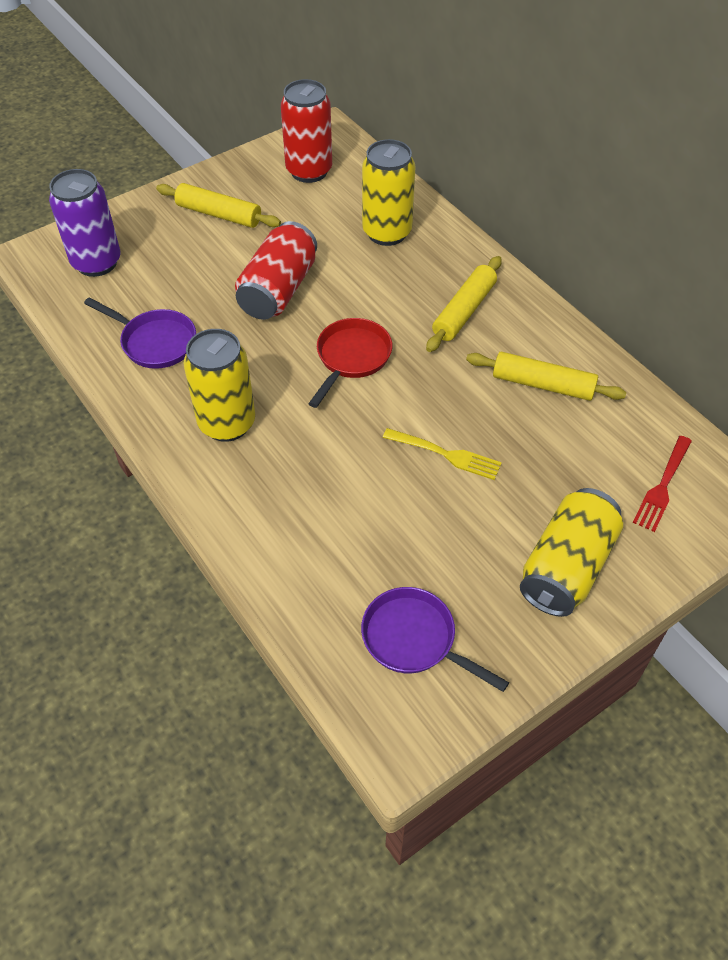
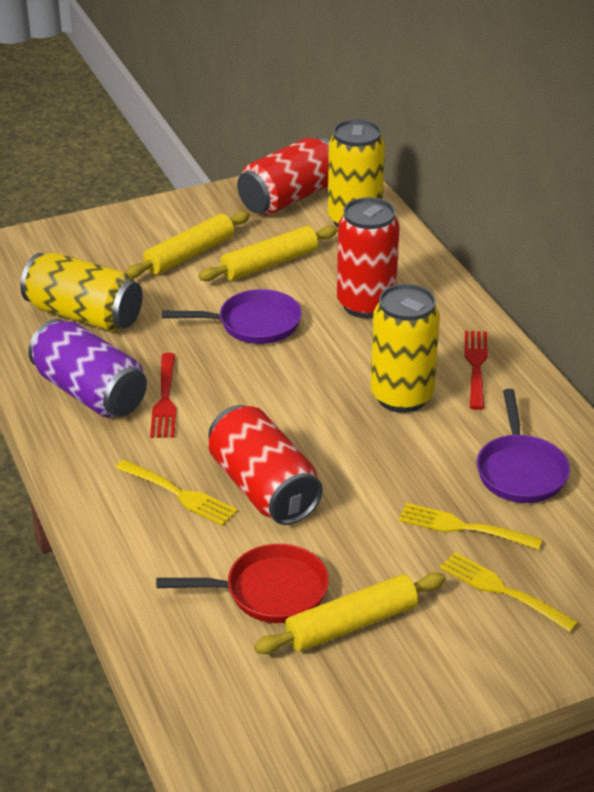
red can: [235,221,317,320] [281,79,332,183] = 2 -> [208,405,322,525] [237,137,329,215] [337,197,400,318] = 3
red fork: [633,436,692,532] = 1 -> [150,353,176,438] [465,331,488,410] = 2
yellow fork: [383,428,502,480] = 1 -> [115,460,238,526] [399,503,542,550] [440,552,578,632] = 3

